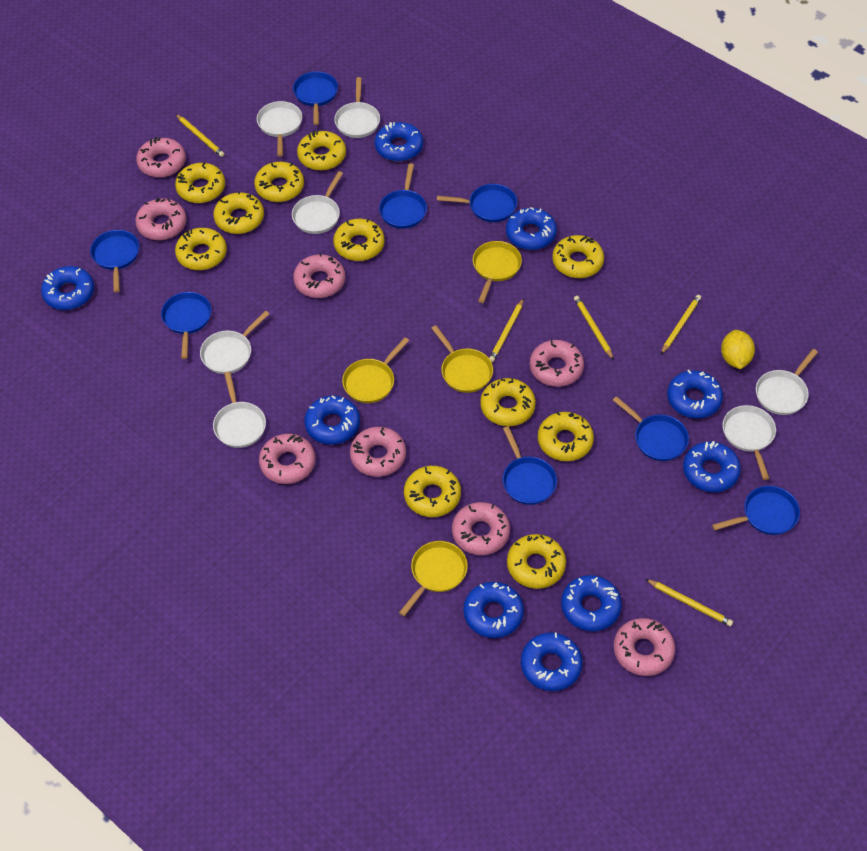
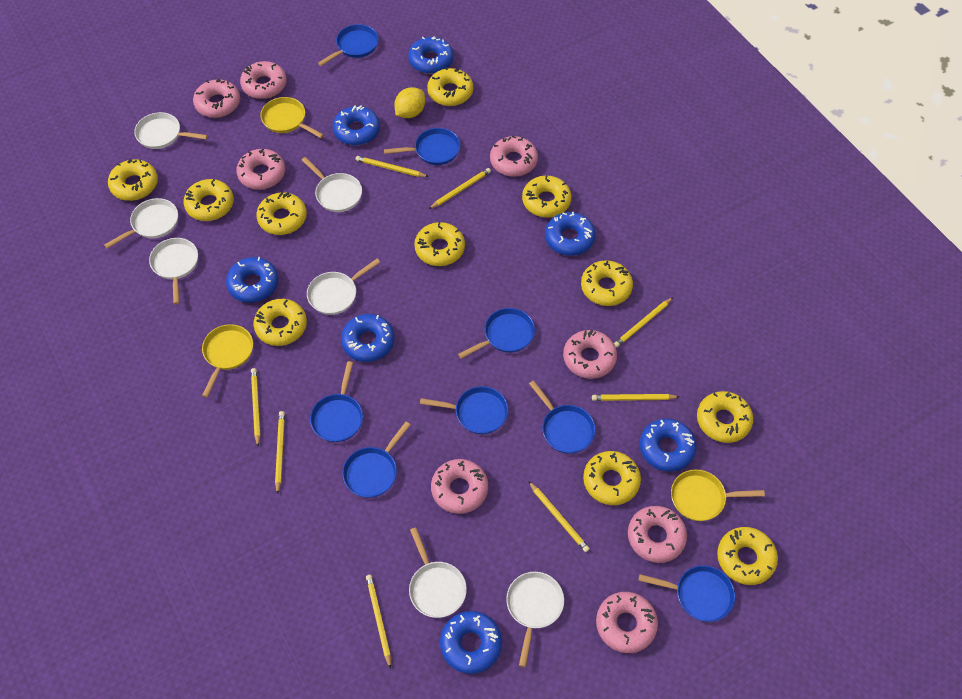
blue donut: [41,266,94,310] [304,395,360,445] [375,122,423,161] [463,582,524,638] [506,207,557,250] [521,632,583,691] [561,575,622,631] [667,370,723,418] [683,441,741,492] = 9 -> [226,257,278,303] [333,105,380,145] [341,314,394,362] [408,36,453,74] [440,611,502,674] [545,212,595,256] [640,419,696,472] = 7
yellow pan: [342,338,409,403] [399,541,468,616] [431,325,493,393] [473,241,522,303] = 4 -> [202,324,253,398] [260,97,324,138] [671,469,765,521] = 3
yellow pencil: [176,114,224,157] [489,298,524,362] [574,296,614,360] [646,579,733,626] [661,295,701,354] = 5 -> [251,368,261,446] [275,411,285,495] [356,156,429,177] [366,575,391,669] [429,168,491,209] [528,481,590,552] [592,394,679,401] [614,297,673,348] = 8

